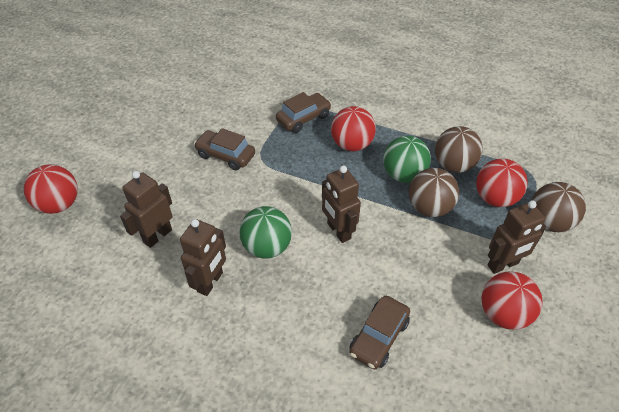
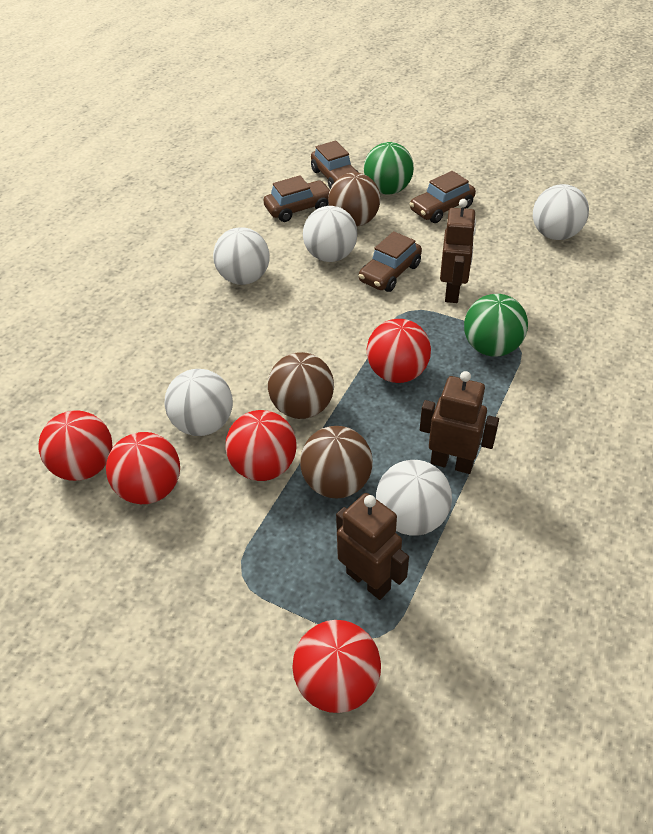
brown car: [194,128,255,170] [276,92,331,133] [349,296,410,370] = 3 -> [264,175,330,222] [311,140,359,189] [358,231,422,292] [409,171,476,223] = 4
brown robot: [120,171,172,248] [180,219,226,296] [322,166,361,243] [488,201,546,274] = 4 -> [336,493,409,600] [420,371,499,474] [440,199,476,303] = 3
red ball: [24,165,78,214] [331,106,376,151] [476,158,528,207] [482,271,543,330] = 4 -> [38,410,113,481] [106,432,180,504] [225,410,297,481] [292,620,381,713] [367,319,431,383] = 5
white ball: none = 0 -> [164,369,233,436] [213,227,270,285] [303,206,358,262] [376,460,452,536] [533,184,589,240] = 5

